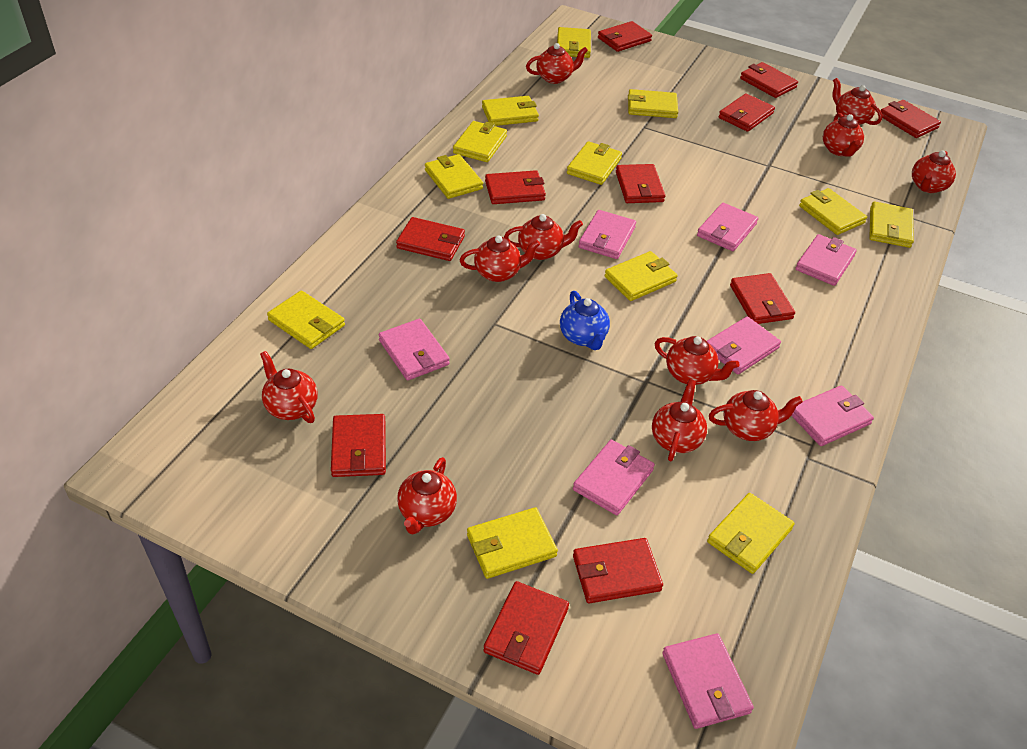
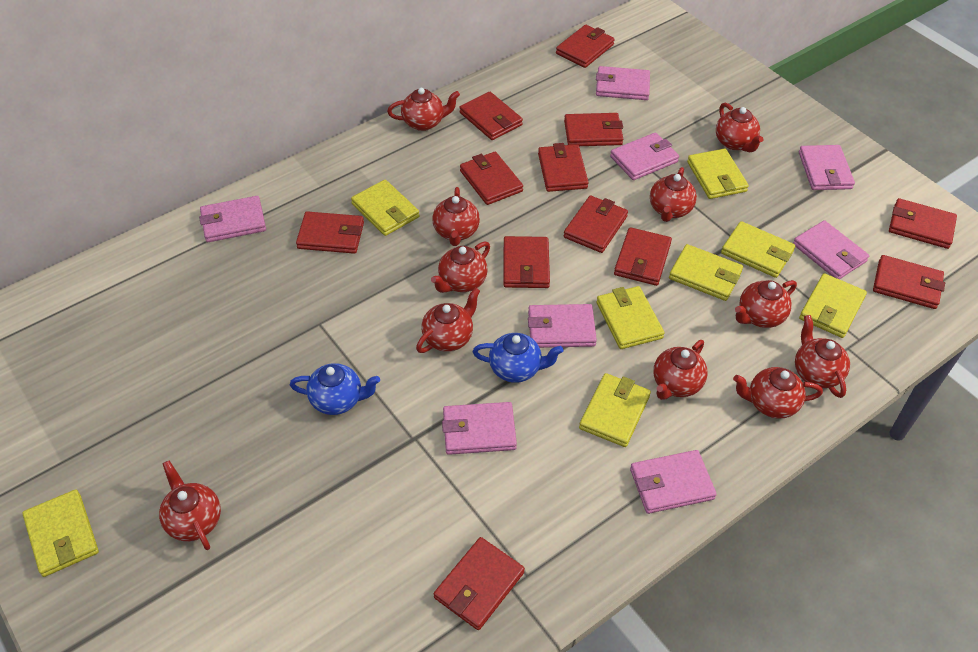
blue teapot: [560,291,610,350] = 1 -> [290,363,380,415] [473,333,563,383] = 2
red wallet: [331,414,386,477] [396,217,465,261] [483,581,569,675] [485,170,546,204] [573,538,663,603] [598,21,652,52] [616,164,665,203] [718,94,775,132] [730,273,795,324] [740,62,798,98] [881,100,941,138] = 11 -> [296,211,364,254] [434,537,525,630] [460,92,523,140] [460,152,523,205] [503,236,550,288] [538,143,589,192] [556,25,615,68] [564,113,623,146] [564,195,628,253] [614,227,672,286] [873,255,945,309] [889,198,957,249] = 12
yellow wallet: [267,290,345,349] [425,154,483,199] [453,121,507,162] [467,507,558,579] [482,96,539,126] [557,27,591,58] [567,141,622,185] [605,251,677,301] [628,89,678,118] [707,493,794,574] [799,188,867,235] [869,201,914,248] = 12 -> [22,489,99,577] [351,180,419,236] [579,373,651,447] [596,286,664,349] [669,244,743,301] [687,149,749,199] [721,221,795,278] [799,273,867,338] = 8

